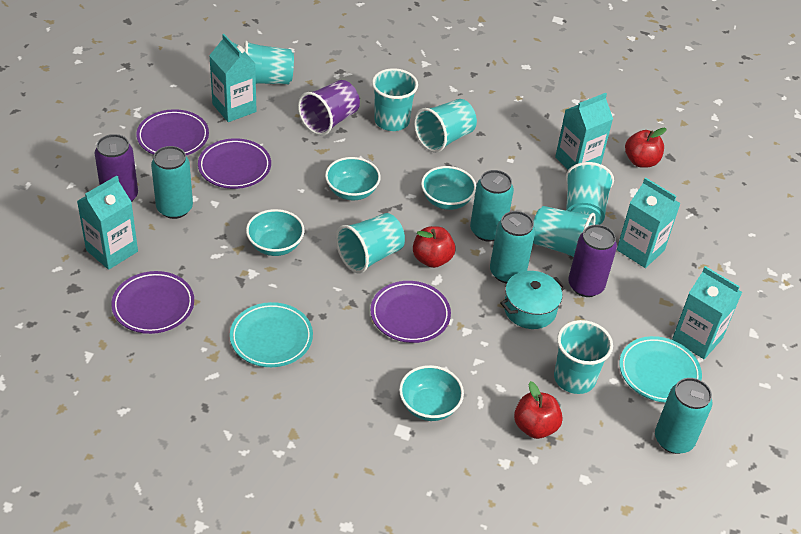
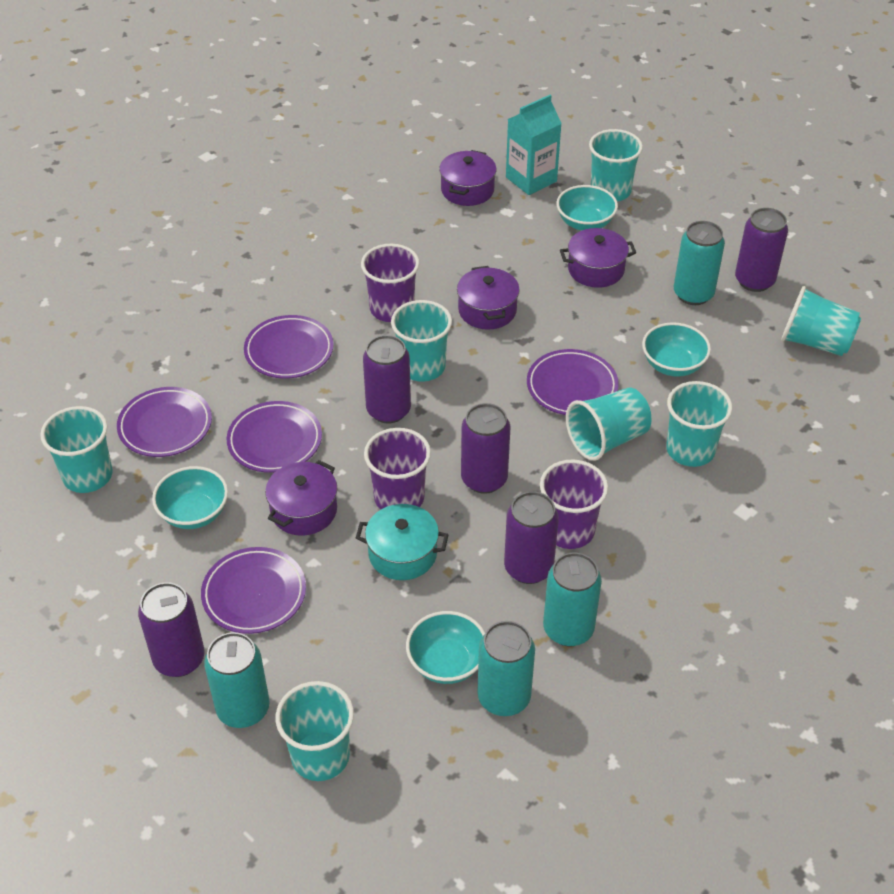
purple can: [95,134,138,202] [568,225,617,297] = 2 -> [138,582,205,677] [363,335,411,423] [461,403,511,494] [504,491,559,584] [735,208,788,292] = 5
purple cup: [298,80,360,136] = 1 -> [361,244,420,322] [364,428,431,509] [540,460,608,549] = 3
purple plate: [111,271,194,334] [136,109,209,155] [198,138,271,189] [371,281,451,343] = 4 -> [117,387,212,457] [201,547,306,634] [227,401,322,473] [244,315,334,379] [527,349,619,415] = 5
purple pot: none = 0 -> [265,460,337,536] [439,150,497,206] [457,266,520,330] [560,228,636,288] = 4
red apple: [413,226,456,268] [514,381,563,439] [625,128,667,168] = 3 -> none = 0
turquoise carton: [77,176,138,270] [209,34,257,122] [555,93,613,170] [617,177,681,268] [672,266,742,359] = 5 -> [506,95,562,195] = 1
turquoise plate: [230,302,313,367] [620,336,702,403] = 2 -> none = 0

